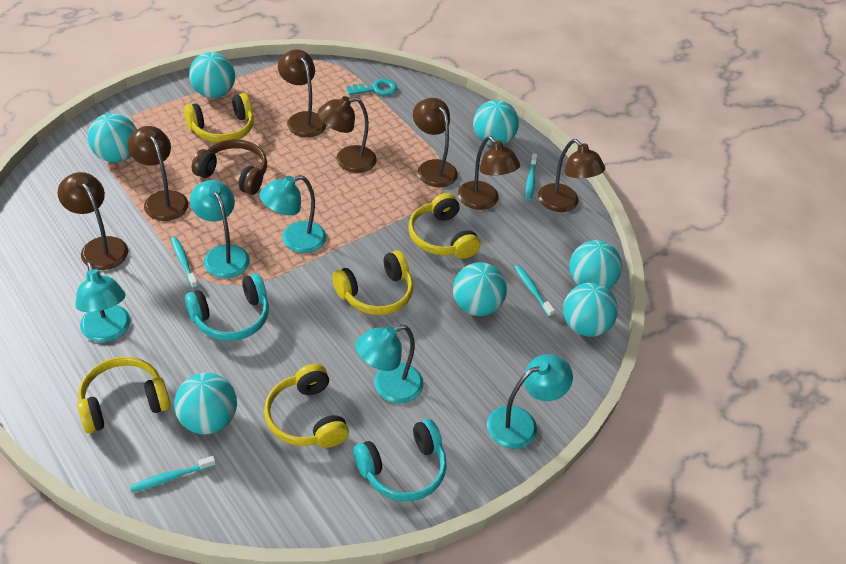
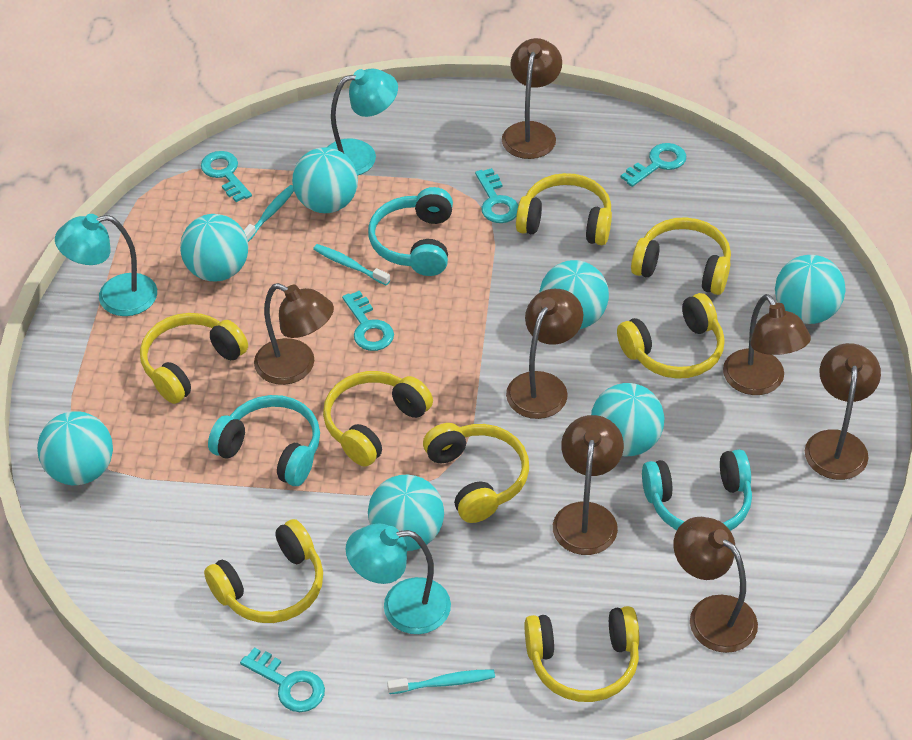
brown headphones: [192,139,267,195] = 1 -> none = 0
turquoise headphones: [185,273,269,341] [353,419,447,501] = 2 -> [208,395,320,486] [368,187,453,276] [642,449,752,531] = 3
turquoise key: [347,79,397,95] = 1 -> [201,151,252,202] [240,647,325,712] [342,291,394,351] [475,168,518,223] [621,143,686,187] = 5
turquoise lamp: [75,262,131,342] [190,180,250,278] [259,175,326,253] [355,325,424,404] [487,354,573,449] = 5 -> [55,214,157,316] [327,69,398,176] [346,523,451,634] = 3
turquoise toothbrush: [130,456,216,492] [171,237,198,289] [515,265,555,317] [526,153,537,201] = 4 -> [243,185,294,242] [313,244,390,285] [387,669,495,694] = 3
yellow headphones: [77,357,171,433] [184,93,254,143] [264,364,349,448] [332,250,414,315] [408,193,480,259] = 5 -> [140,313,248,404] [204,519,323,623] [323,371,433,466] [423,423,529,523] [516,173,612,245] [524,606,639,702] [617,293,725,379] [631,217,731,295] = 8

